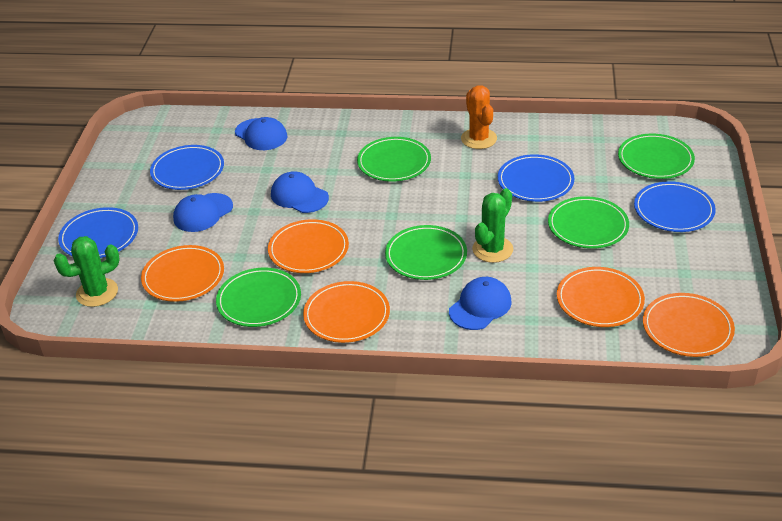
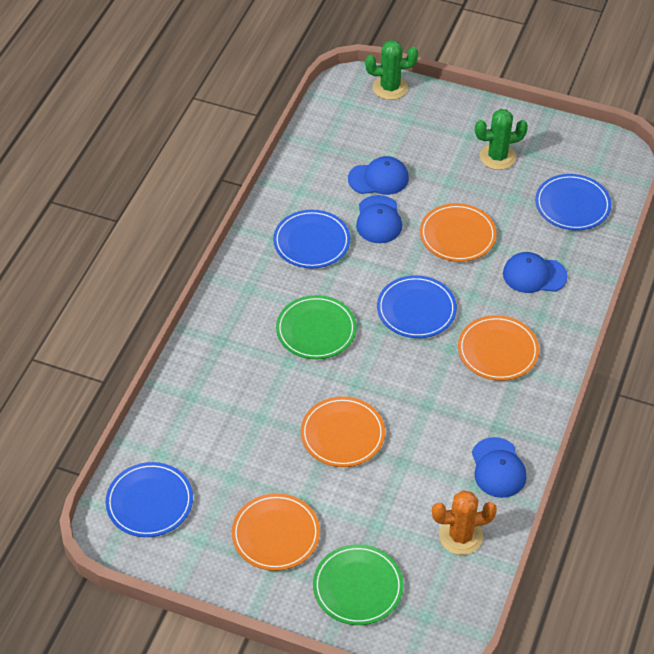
green plate: [216,268,301,327] [357,137,431,182] [385,225,467,280] [548,196,629,249] [618,134,695,179] = 5 -> [276,295,357,359] [313,544,404,625] = 2
orange plate: [141,245,224,302] [268,219,349,273] [303,281,390,343] [557,267,645,327] [643,293,735,357] = 5 -> [232,493,320,571] [301,396,385,467] [420,203,497,262] [458,315,539,381] = 4

